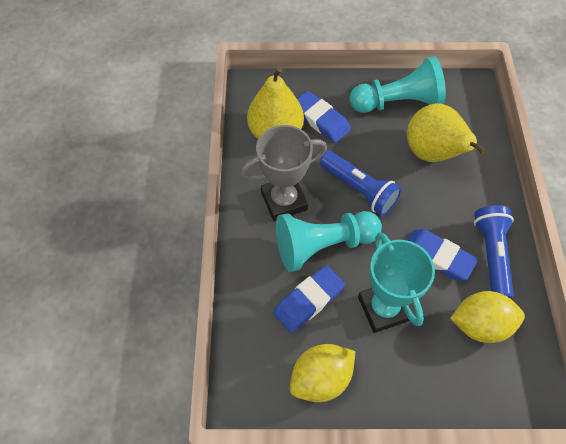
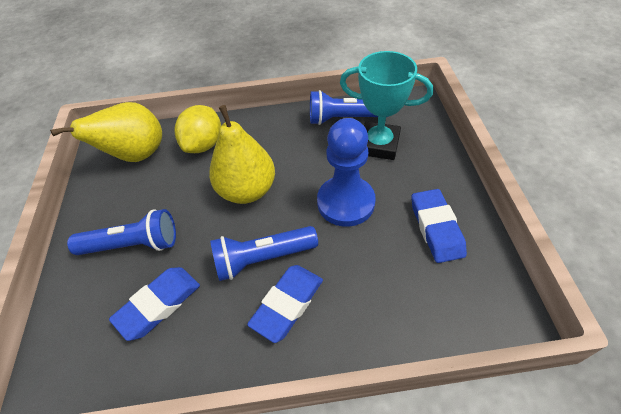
blue flashlight: [320,151,402,216] [474,205,514,299] = 2 -> [67,209,176,255] [210,226,318,281] [310,90,378,125] = 3
blue pawn: none = 0 -> [317,118,376,227] = 1
grey trophy: [241,125,327,221] = 1 -> none = 0
turquoise pawn: [276,211,382,272] [350,56,446,113] = 2 -> none = 0
yellow lemon: [290,344,356,402] [450,291,525,343] = 2 -> [175,105,221,153] = 1

